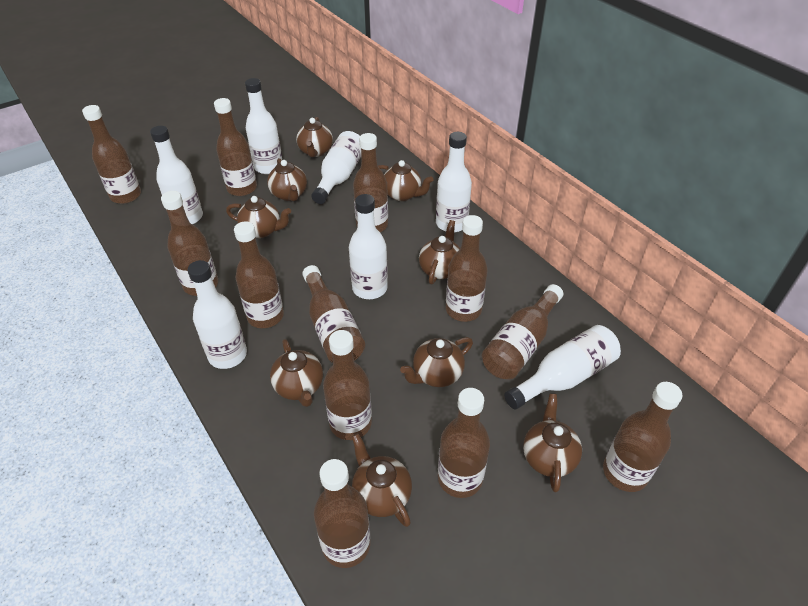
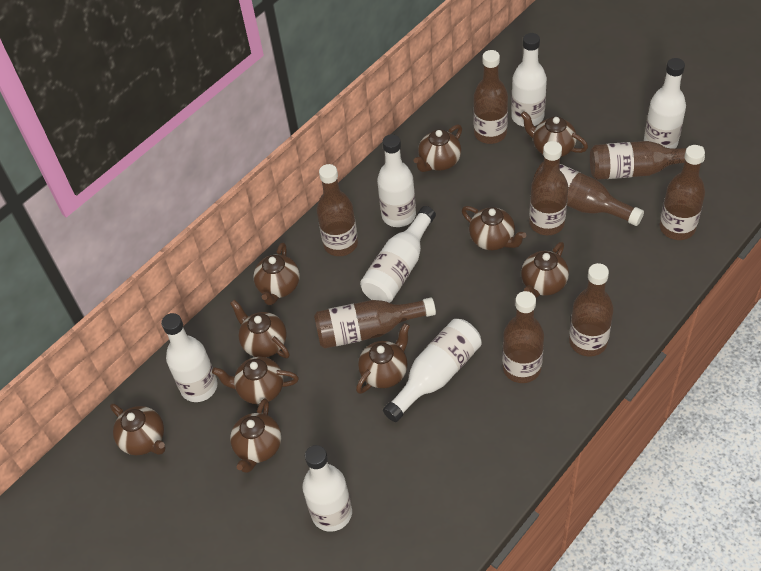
brown bottle: [82,105,141,204] [161,191,218,296] [214,98,257,196] [234,222,284,328] [302,265,365,363] [314,459,370,568] [323,330,372,440] [353,133,388,232] [438,388,490,498] [446,215,488,322] [482,284,563,379] [603,382,682,492] = 12 -> [314,298,436,349] [317,164,358,256] [473,50,508,144] [502,291,544,383] [529,141,568,235] [533,161,644,226] [569,263,614,357] [590,141,705,180] [659,145,705,240] = 9
brown teapot: [226,196,291,238] [267,158,307,201] [270,339,323,407] [296,117,333,157] [352,433,412,527] [378,160,433,201] [400,337,473,387] [419,220,460,284] [523,393,582,492] = 9 -> [110,404,166,455] [212,357,299,404] [230,299,290,358] [230,398,281,473] [253,242,300,305] [356,323,410,394] [414,124,462,172] [462,206,526,250] [521,111,588,157] [521,242,569,298] = 10

